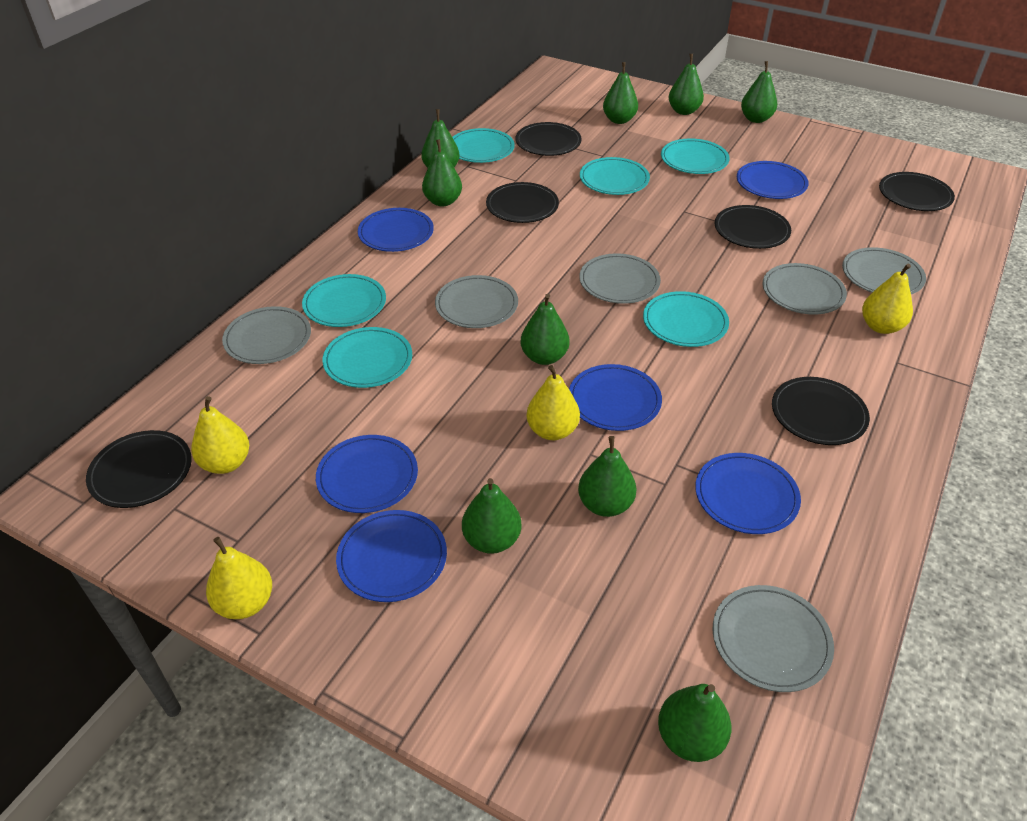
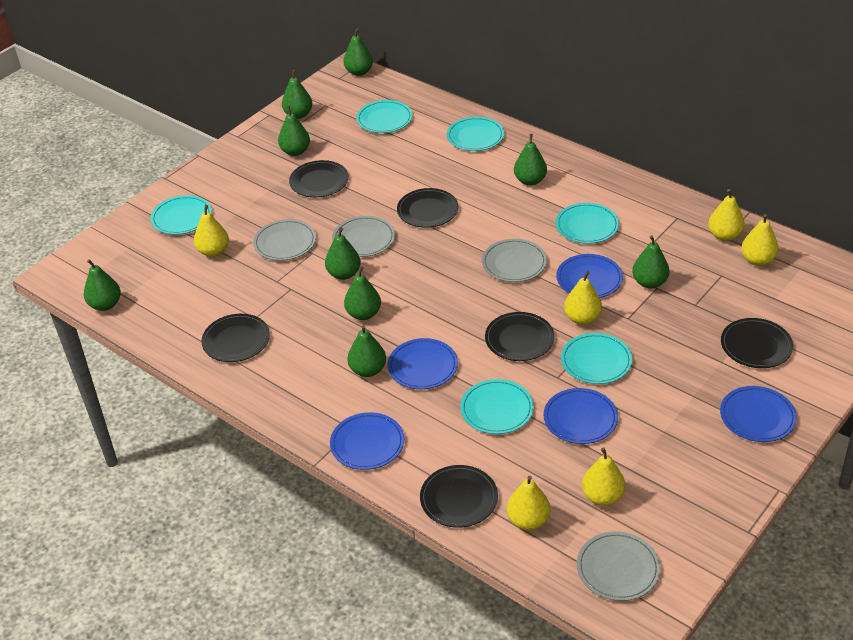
blue plate: [316,435,418,513] [336,510,447,602] [358,208,434,252] [569,364,662,431] [695,453,801,534] [737,161,809,199] = 6 -> [330,412,404,470] [388,338,458,389] [544,388,618,444] [556,254,623,298] [720,386,797,442] = 5
grey plate: [222,306,311,364] [435,275,518,328] [579,253,661,304] [713,585,834,692] [763,263,847,315] [842,247,926,294] = 6 -> [253,219,316,261] [332,216,395,257] [482,239,547,282] [577,531,660,601] = 4
yellow pear: [191,396,249,474] [206,537,272,619] [526,365,580,440] [862,264,913,334] = 4 -> [194,205,229,257] [507,476,550,530] [564,271,602,325] [582,447,625,506] [708,189,745,241] [741,214,779,266] = 6

